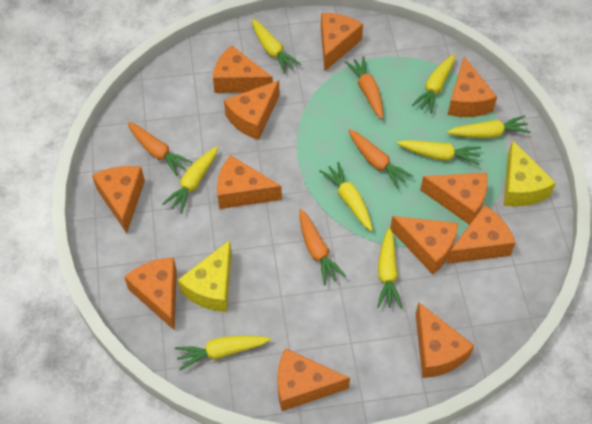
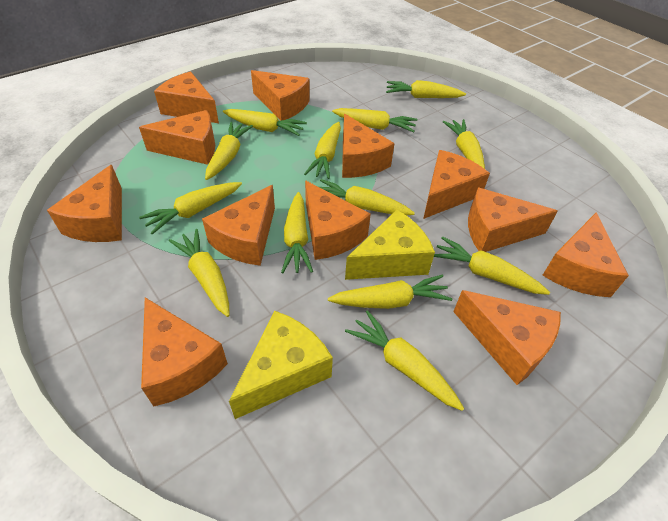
orange carrot: [128,122,192,176] [299,209,346,285] [345,56,383,119] [348,129,413,189] = 4 -> none = 0
yellow carrot: [162,146,218,214] [175,336,271,370] [252,19,302,74] [320,162,373,231] [377,228,402,308] [397,140,481,165] [412,54,455,113] [447,115,531,138] = 8 -> [139,182,242,235] [169,229,230,317] [205,122,253,180] [223,109,307,136] [281,192,313,273] [304,122,341,179] [320,179,415,216] [328,275,452,309] [332,108,417,132] [345,310,464,411] [386,80,466,98] [434,236,550,295] [443,119,485,169] = 13

